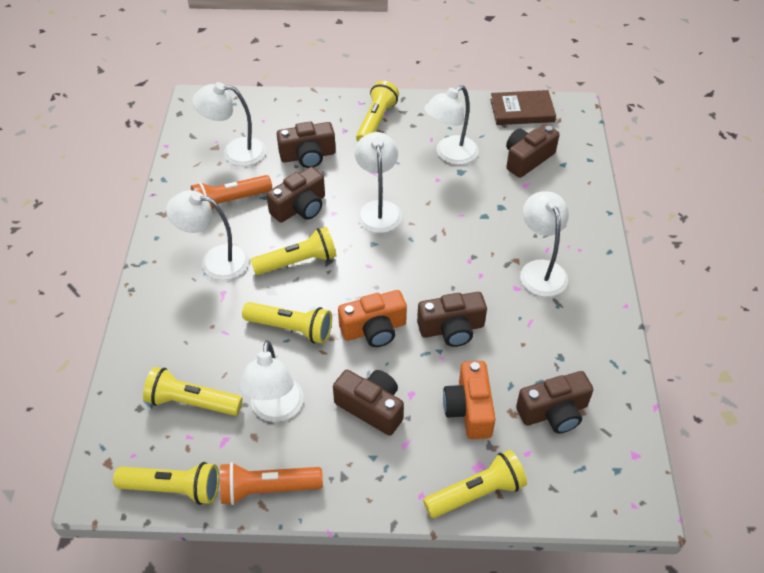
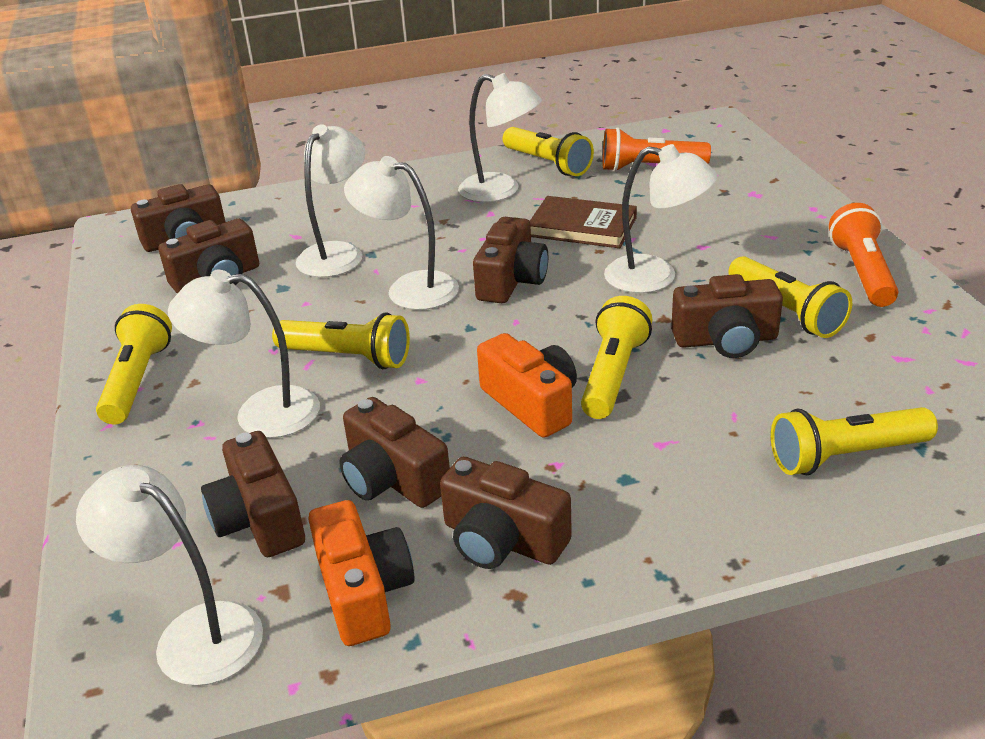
brown camera: [266,167,325,223] [277,122,336,168] [333,370,404,436] [417,292,487,347] [506,124,560,178] [516,371,593,433] = 6 -> [131,184,225,252] [158,219,259,294] [201,431,305,557] [339,397,450,508] [440,457,572,569] [473,217,548,303] [671,274,783,358] = 7

